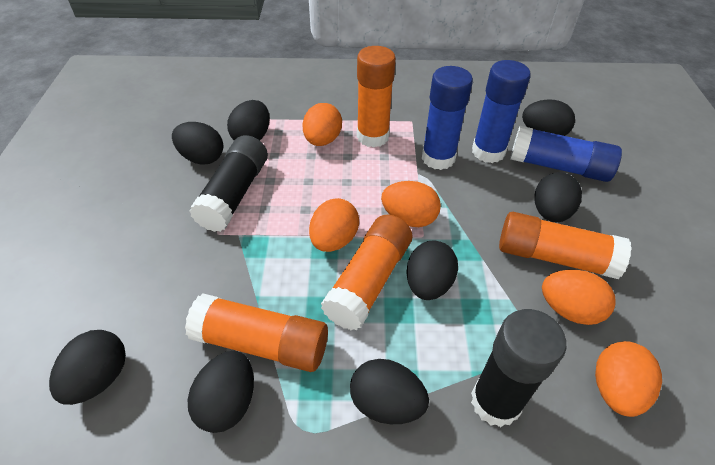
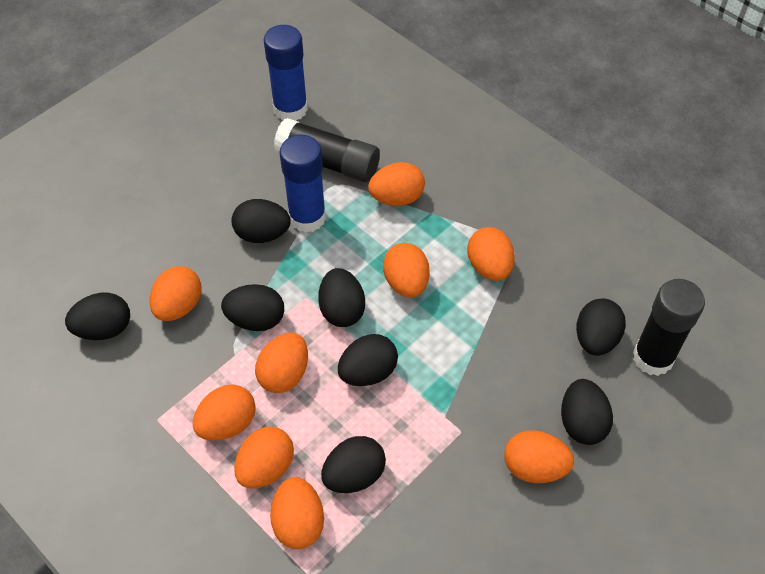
blue glue stick: [422,66,473,170] [472,60,531,163] [510,126,622,182] = 3 -> [264,25,308,121] [279,135,326,233] = 2
orange egg: [302,103,342,146] [309,198,359,252] [381,181,441,227] [542,270,615,325] [595,341,662,417] = 5 -> [150,266,202,321] [193,384,256,441] [234,427,294,489] [255,333,308,393] [270,477,324,549] [368,162,425,206] [383,243,430,298] [467,227,514,281] [504,430,574,483] = 9
orange glue stick: [185,294,328,372] [321,215,412,330] [357,46,396,147] [499,212,632,279] = 4 -> none = 0

